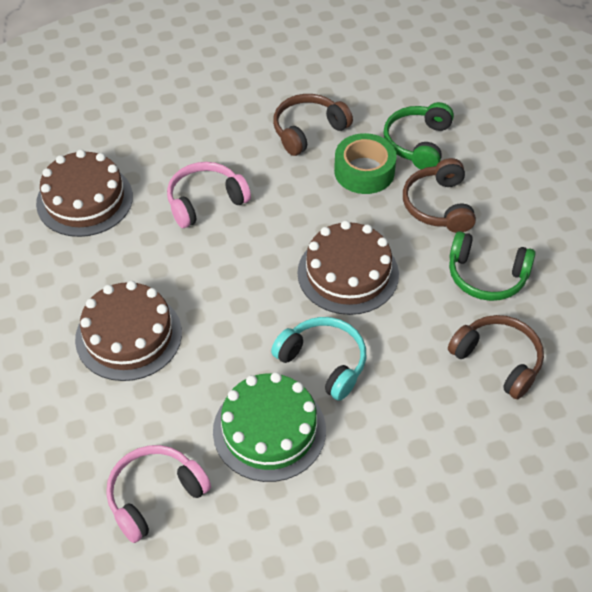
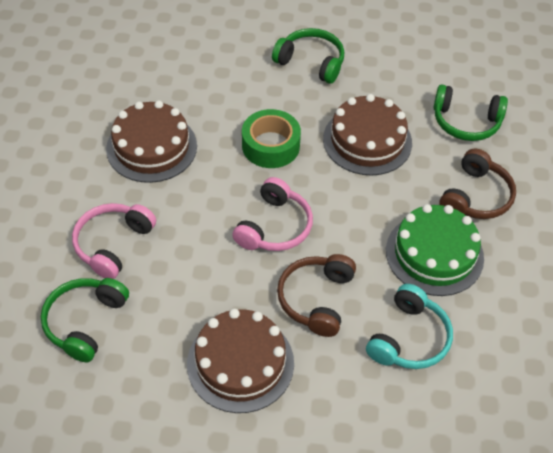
brown headphones: [273,94,353,156] [403,158,476,233] [448,315,544,399] = 3 -> [277,254,356,337] [439,149,516,219] = 2
green headphones: [383,102,454,169] [449,231,536,301] = 2 -> [41,278,129,362] [272,28,344,84] [433,85,508,141] = 3

